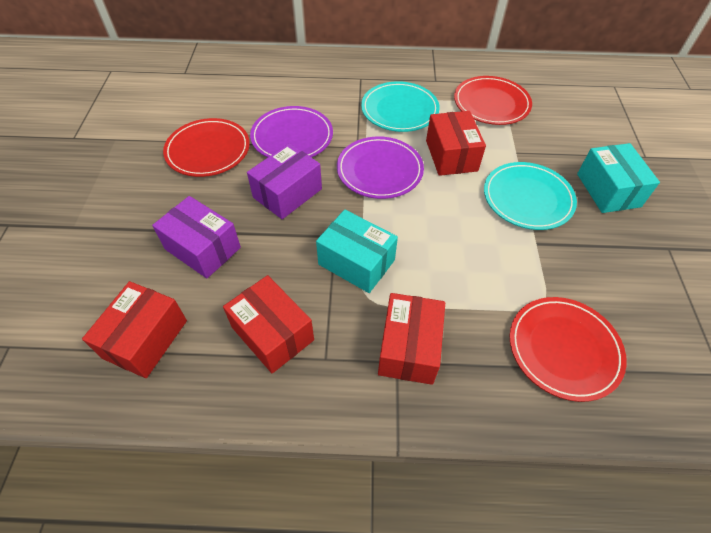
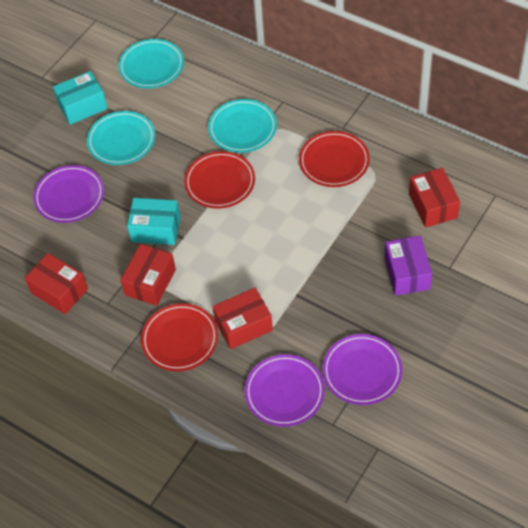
purple box: [152,196,241,278] [247,143,322,219] = 2 -> [384,236,432,296] = 1
purple plate: [250,106,333,157] [337,136,424,199] = 2 -> [33,165,104,223] [245,354,325,427] [322,334,402,405] = 3
turquoise plate: [361,81,440,132] [484,162,577,230] = 2 -> [87,111,155,165] [118,39,184,88] [208,99,277,153] = 3

